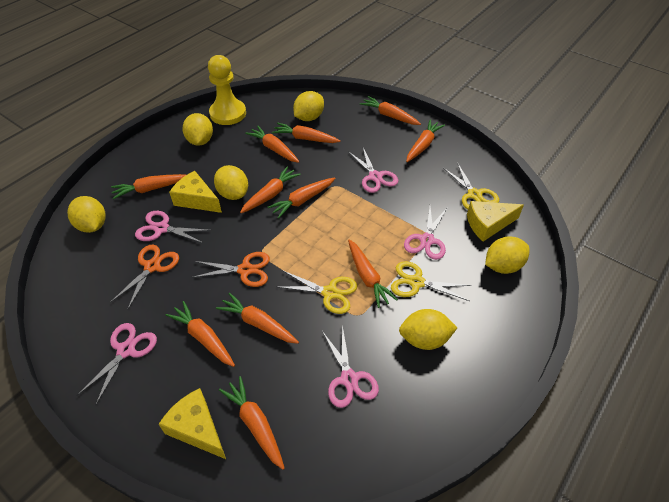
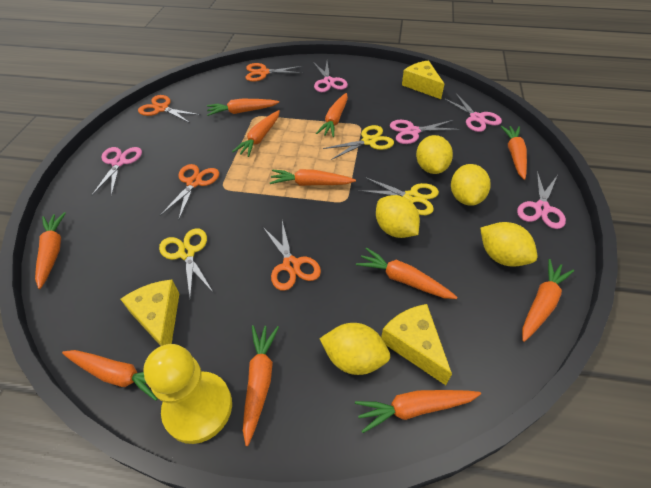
orange scissors: [111,245,179,310] [191,252,270,287] = 2 -> [138,95,200,123] [160,164,219,219] [246,63,302,82] [262,221,321,291] = 4
yellow lemon: [67,196,106,233] [182,113,213,146] [214,165,248,200] [293,91,324,121] [399,309,458,350] [485,236,529,274] = 6 -> [320,323,390,375] [376,195,420,238] [416,135,453,174] [451,164,491,206] [480,222,538,267] = 5

